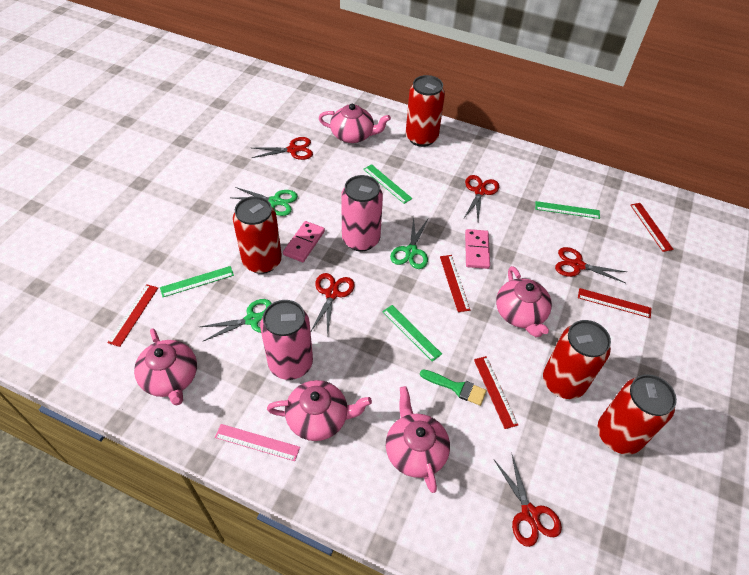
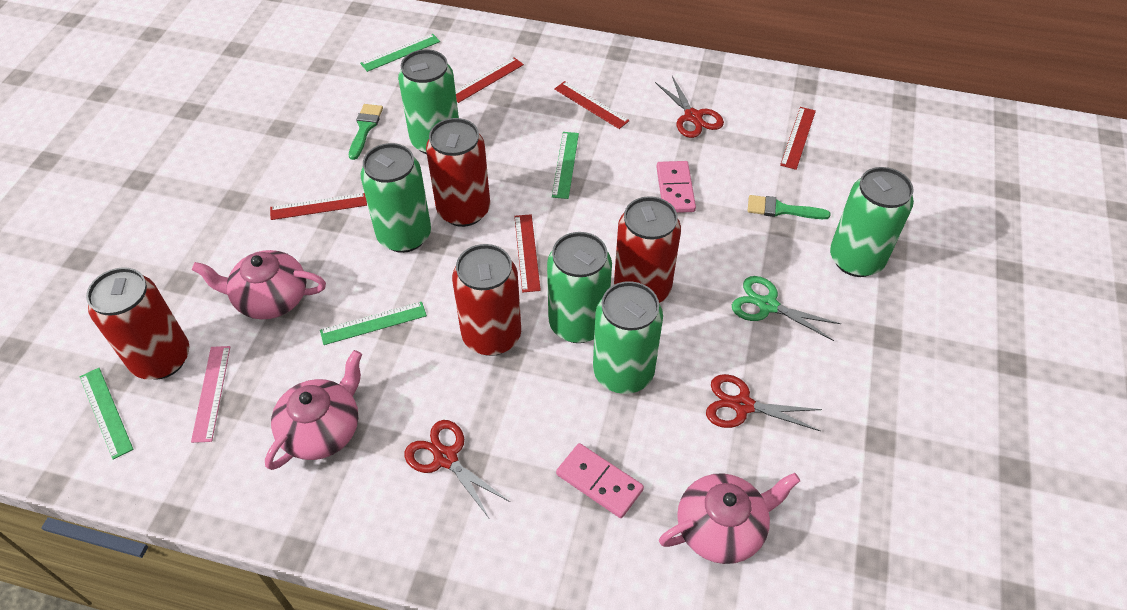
green brush: [420,369,487,406] = 1 -> [349,104,383,160] [748,195,830,219] = 2
green can: none = 0 -> [361,143,431,253] [398,49,459,154] [547,232,612,343] [593,281,663,394] [830,167,914,277] = 5
green scissors: [200,299,272,342] [232,187,298,216] [390,217,428,269] = 3 -> [732,276,841,341] = 1
pink can: [260,300,313,380] [341,175,383,251] = 2 -> none = 0
pink teapot: [134,328,197,405] [267,380,372,441] [319,104,391,143] [386,386,450,493] [496,266,552,337] = 5 -> [192,250,326,319] [265,350,362,470] [659,473,800,564] = 3
red scissors: [252,137,313,160] [311,273,355,335] [464,175,499,220] [494,455,562,547] [555,247,627,283] = 5 -> [405,420,510,518] [655,76,724,138] [706,374,822,431] = 3

